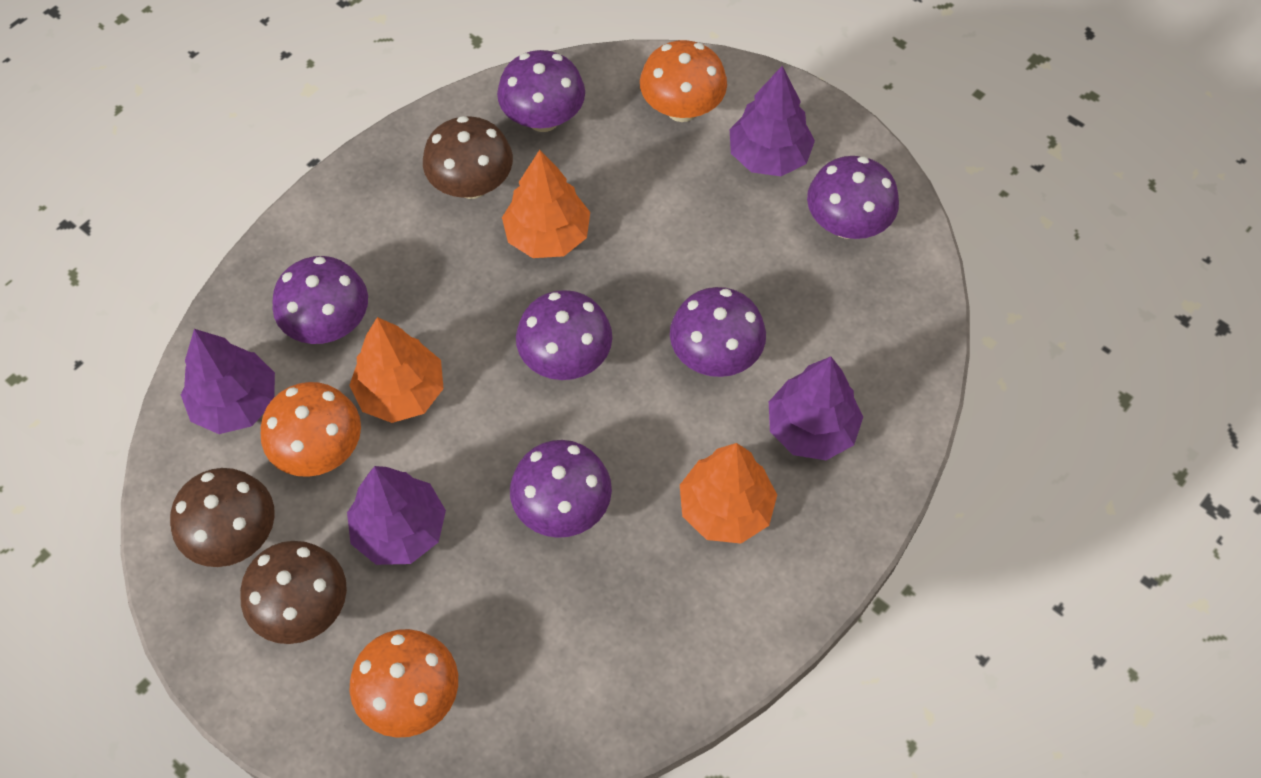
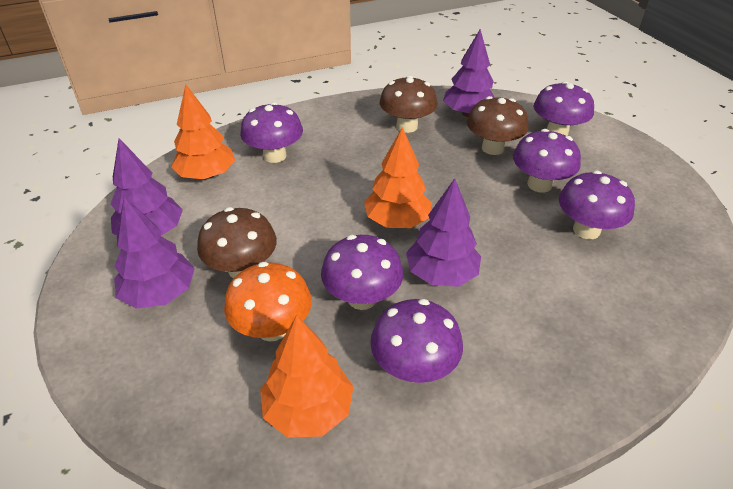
orange mushroom: [261,382,361,477] [350,629,458,738] [640,40,727,122] = 3 -> [224,262,312,342] = 1

